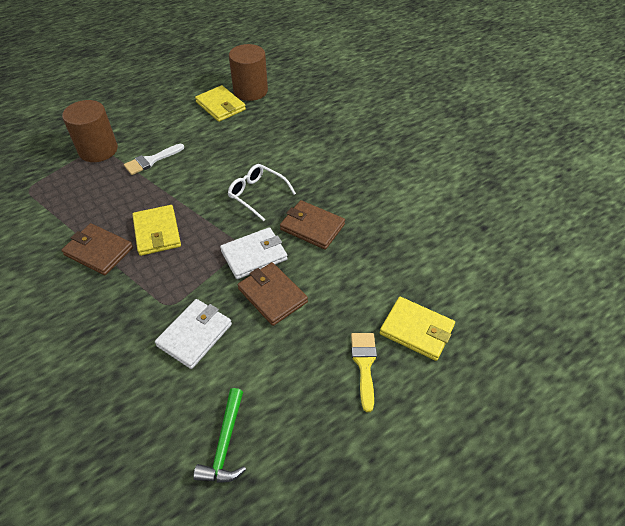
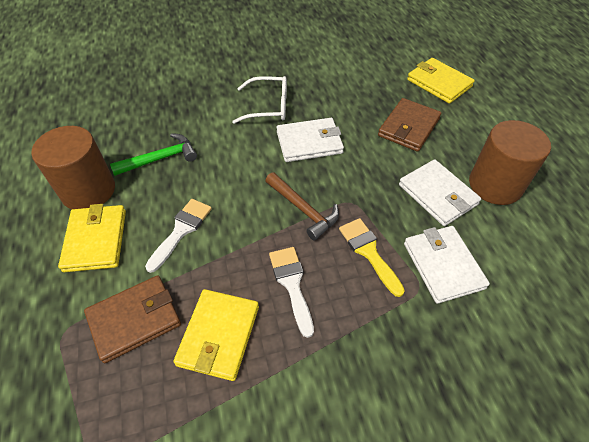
brown hammer: none = 0 -> [265,172,339,241] = 1
brown wallet: [61,223,133,275] [238,262,308,326] [280,200,345,250] = 3 -> [84,275,181,363] [378,98,441,152] = 2
white brush: [124,144,184,175] = 1 -> [145,199,212,273] [269,247,314,338] = 2
white wallet: [155,299,232,369] [220,227,288,279] = 2 -> [276,118,344,162] [399,159,481,226] [404,226,490,304] = 3

